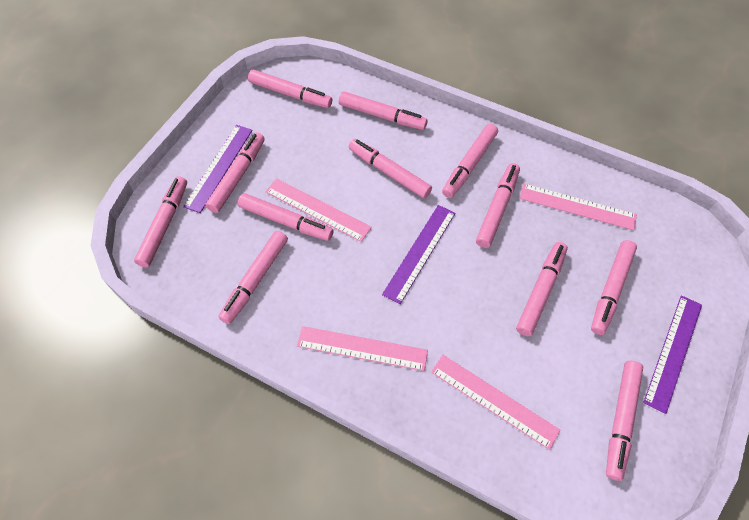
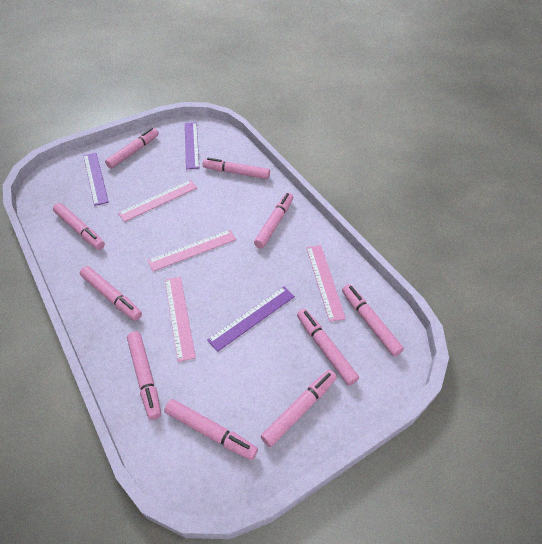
pink marker: [134,176,187,268] [206,132,265,213] [218,231,288,324] [238,193,333,241] [248,69,332,108] [339,91,428,130] [349,139,432,199] [442,124,498,198] [476,163,520,248] [516,242,568,336] [591,240,637,335] [606,361,643,481] = 12 -> [53,203,105,250] [80,266,142,321] [105,128,159,169] [127,332,161,420] [164,399,258,460] [203,158,270,179] [254,193,293,248] [261,370,337,447] [297,309,359,386] [342,284,404,356] = 10

